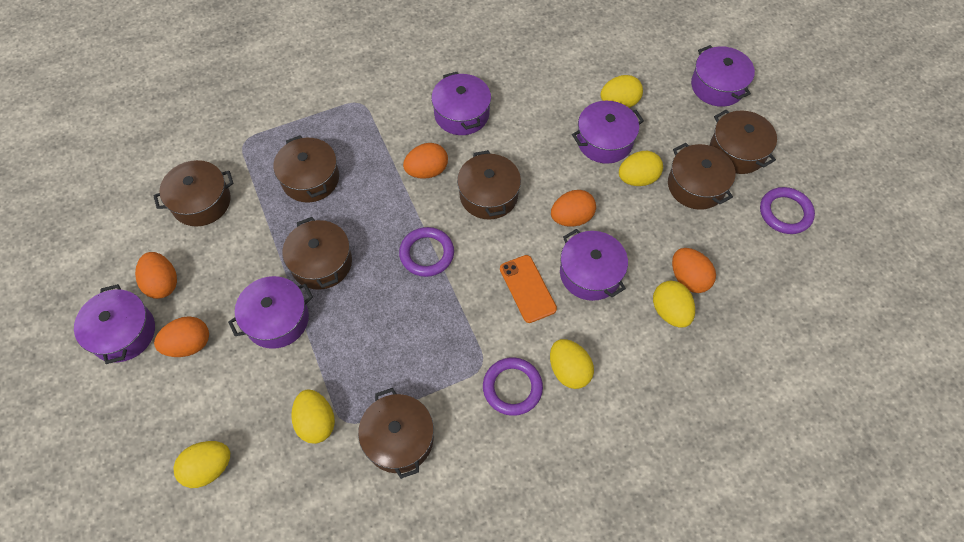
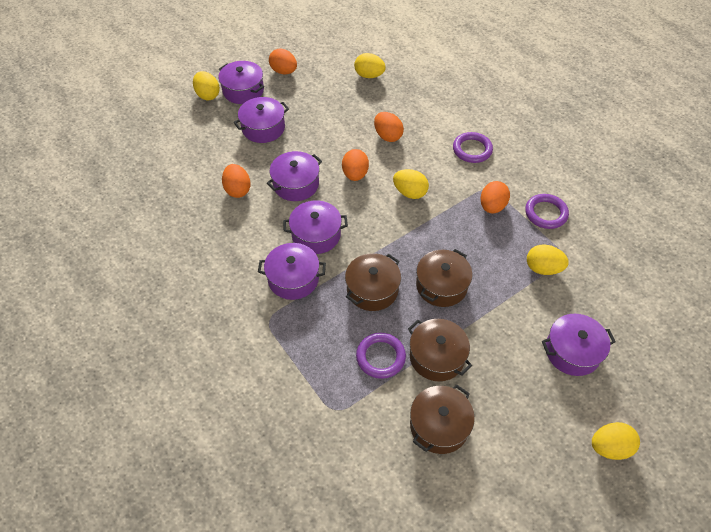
brown pot: [153,160,234,227] [273,135,339,202] [283,217,352,290] [358,388,434,479] [457,150,521,220] [668,143,735,210] [710,110,777,174] = 7 -> [345,253,401,311] [408,319,472,381] [410,385,475,454] [416,249,472,307] = 4
orange phone: [500,255,557,323] = 1 -> none = 0
yellow egg: [173,441,230,488] [291,389,335,444] [550,339,594,389] [600,75,643,108] [619,151,663,186] [653,281,695,328] = 6 -> [193,71,220,100] [354,53,386,78] [393,169,429,199] [527,244,569,275] [592,422,640,460] = 5

